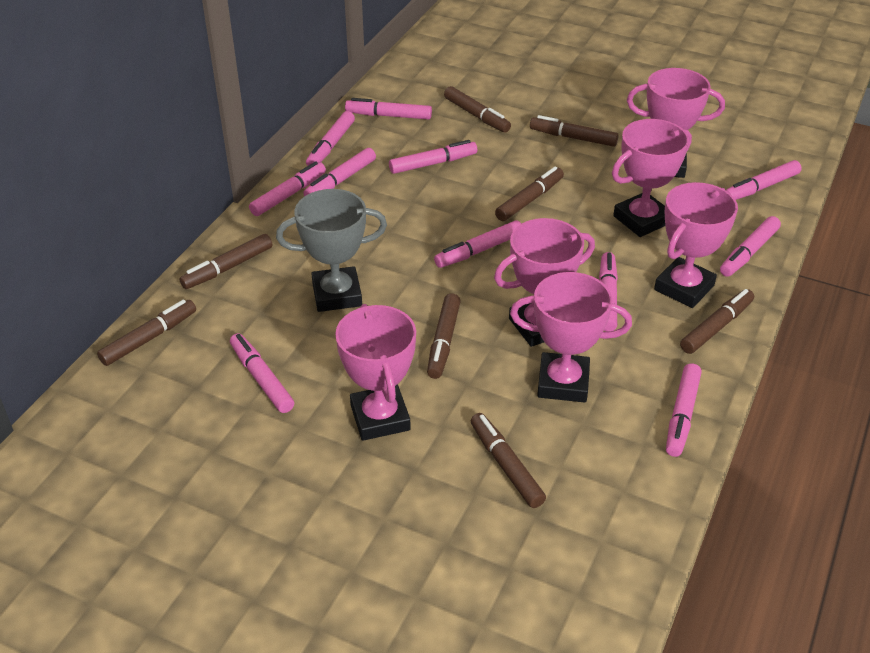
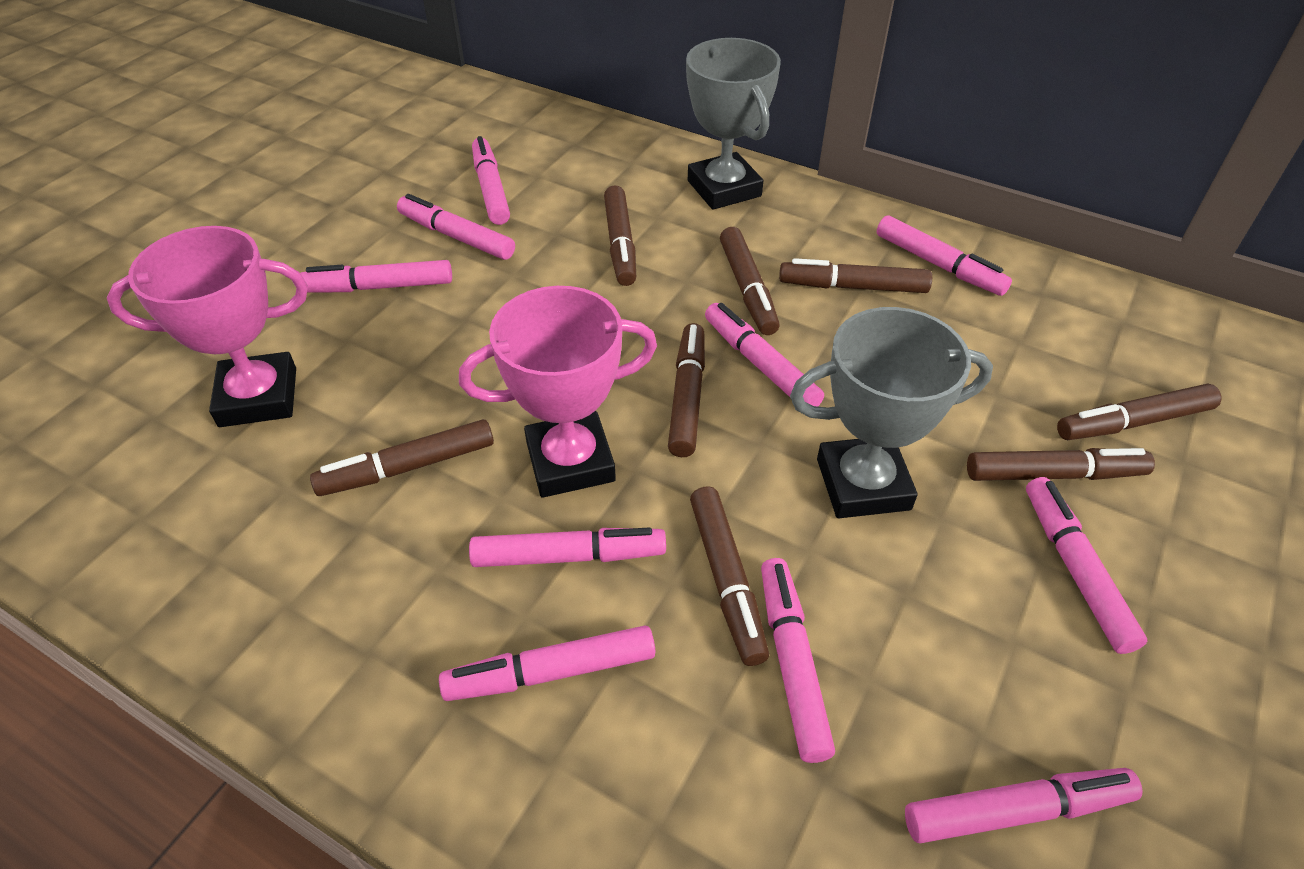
grey trophy: [276,189,387,312] = 1 -> [686,38,781,210] [790,307,993,518] = 2
pink marker: [230,333,294,413] [249,161,326,216] [303,148,376,197] [306,111,355,166] [345,98,432,119] [389,140,477,174] [434,220,521,268] [599,252,618,331] [666,363,702,457] [720,216,781,277] [726,160,802,200] = 11 -> [301,260,452,292] [397,194,515,260] [439,626,656,701] [469,528,666,567] [472,136,510,225] [705,303,824,407] [761,558,835,763] [877,215,1012,296] [905,768,1143,843] [1026,477,1147,654] = 10
pink trophy: [335,304,416,441] [494,218,595,347] [510,272,632,403] [612,119,692,237] [627,68,725,178] [654,182,738,308] = 6 -> [107,226,308,427] [459,286,657,498] = 2

